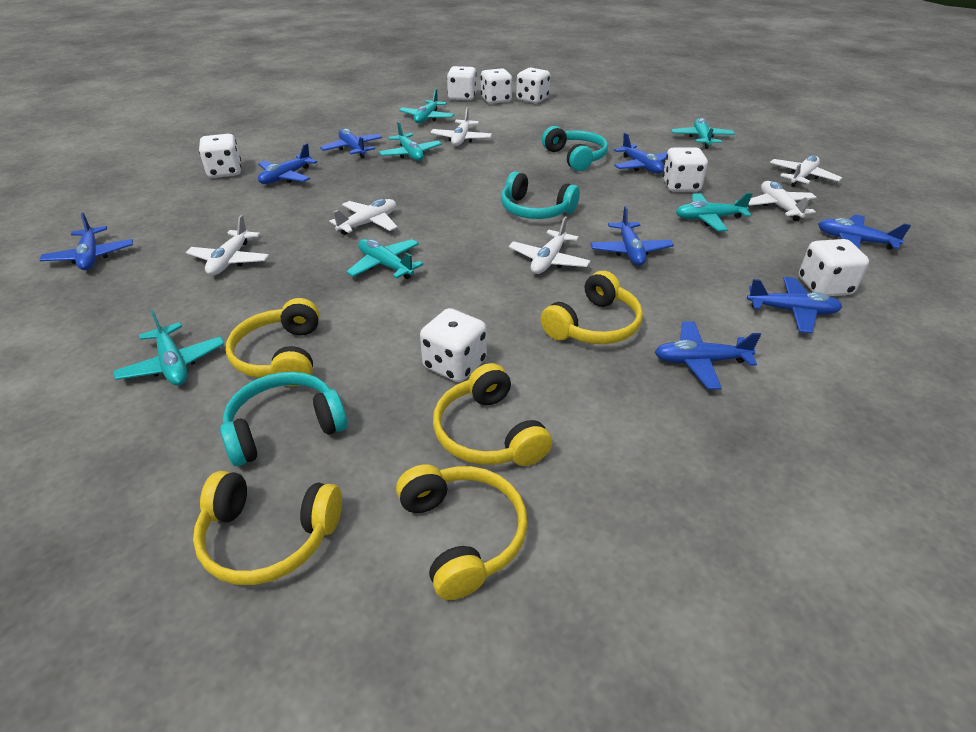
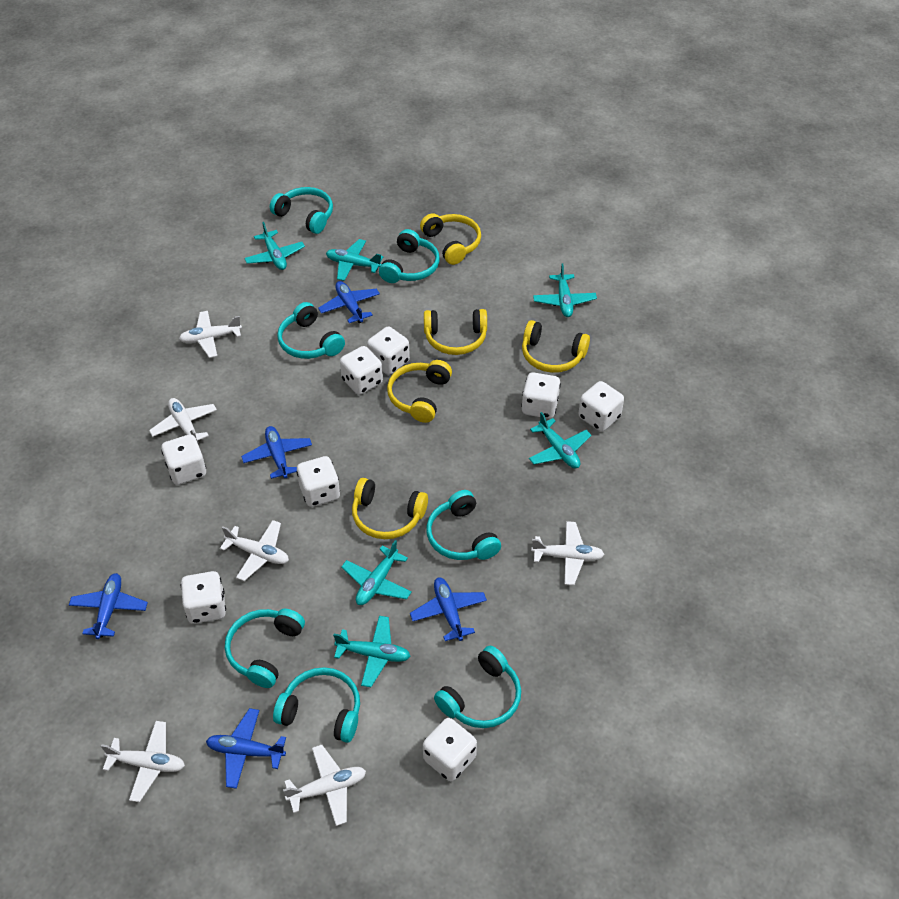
blue plane: [40,212,133,270] [258,143,317,184] [320,128,382,158] [590,206,674,266] [614,133,667,174] [655,321,761,389] [747,277,842,333] [818,214,911,250] = 8 -> [69,573,148,639] [206,708,286,789] [241,426,312,479] [318,281,380,323] [410,577,487,641] = 5
turquoise headphones: [220,372,347,466] [501,171,580,219] [542,126,608,171] = 3 -> [225,609,305,688] [270,187,333,234] [273,667,360,743] [277,302,345,359] [379,229,440,283] [426,490,501,560] [434,646,521,728] = 7
white dice: [199,134,241,178] [420,308,487,382] [447,66,477,101] [481,68,512,104] [516,68,550,104] [663,147,708,192] [799,239,869,296] = 7 -> [161,434,206,485] [181,571,226,624] [296,456,340,507] [340,346,383,395] [367,327,410,375] [423,718,477,781] [521,372,561,419] [578,381,624,432] = 8

